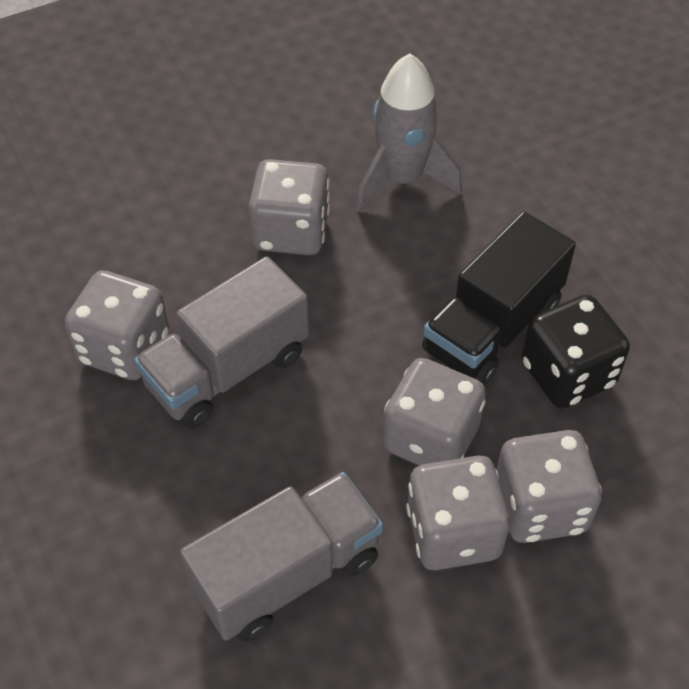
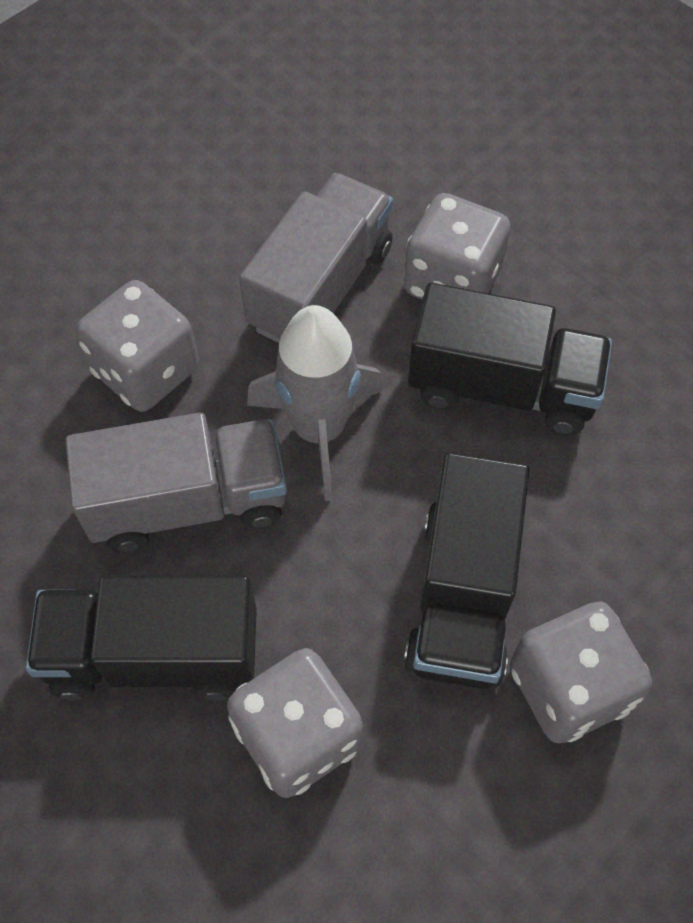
black dice: [522,295,630,408] = 1 -> none = 0
black truck: [422,212,576,385] = 1 -> [26,575,257,701] [404,452,530,689] [408,283,612,436] = 3
grey dice: [65,270,169,380] [249,159,330,255] [383,358,486,466] [406,456,510,570] [497,430,602,543] = 5 -> [76,280,199,412] [227,648,363,798] [404,193,510,300] [510,601,652,743] = 4

